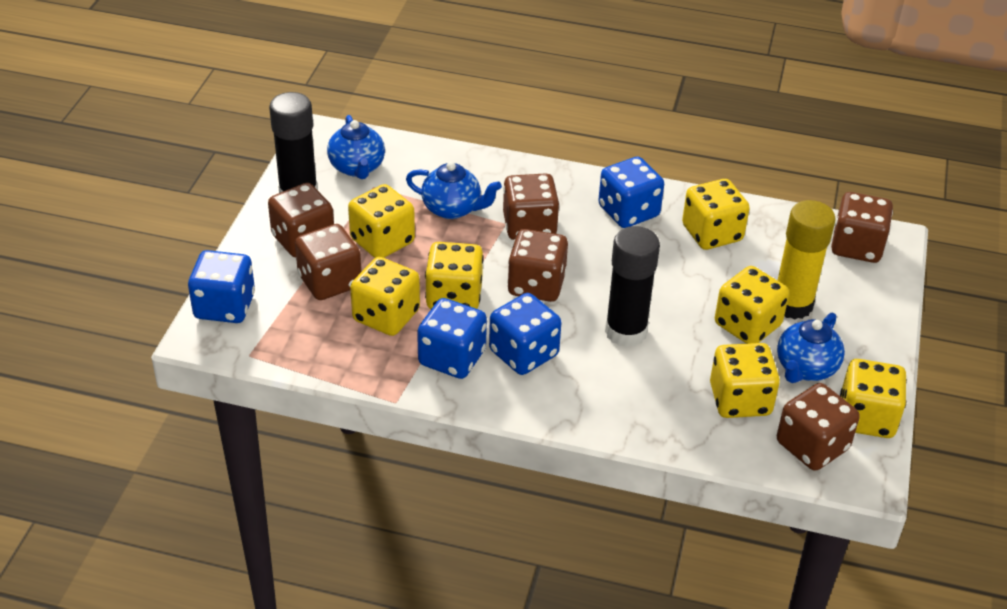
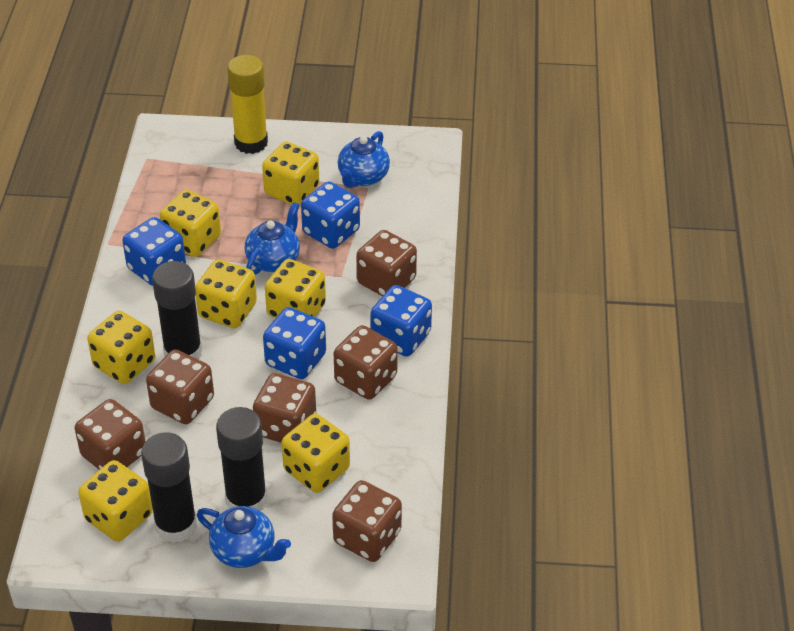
black glue stick: [269,92,318,193] [605,226,660,347] = 2 -> [141,432,197,543] [152,261,202,360] [216,407,267,511] = 3

